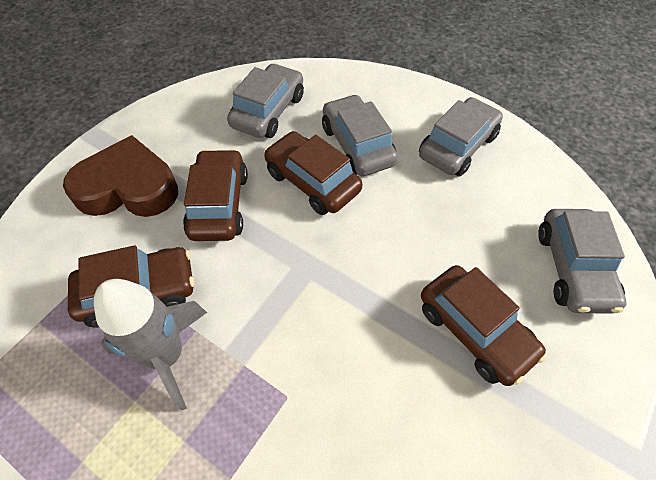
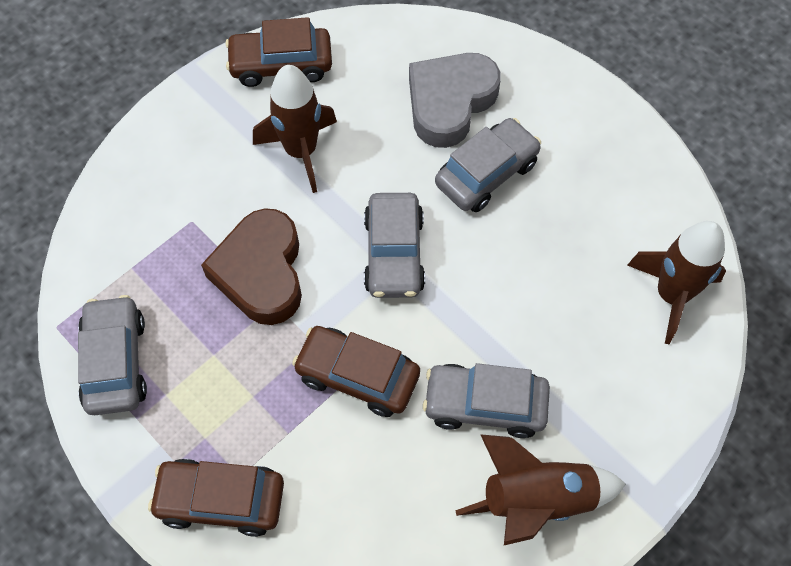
brown car: [68,245,194,327] [183,149,248,241] [264,131,362,215] [421,265,547,386] = 4 -> [148,459,284,537] [225,17,332,87] [292,326,420,417] = 3
brown rocket: none = 0 -> [253,65,337,193] [455,434,626,545] [627,221,726,344] = 3
grey heart: none = 0 -> [409,53,501,148] = 1
grey rocket: [94,279,207,411] = 1 -> none = 0

